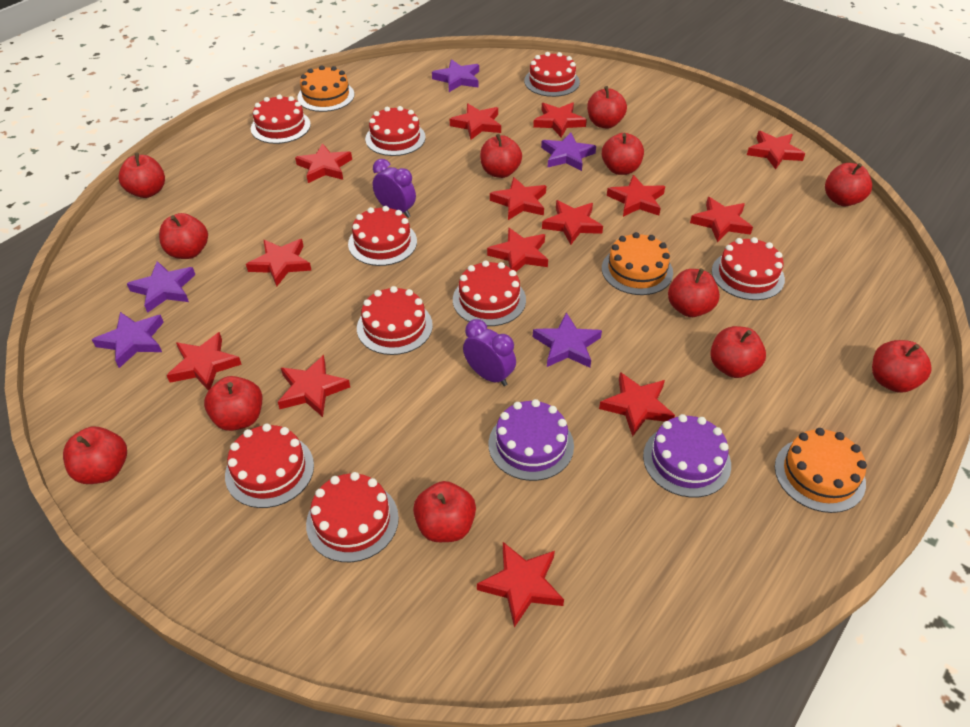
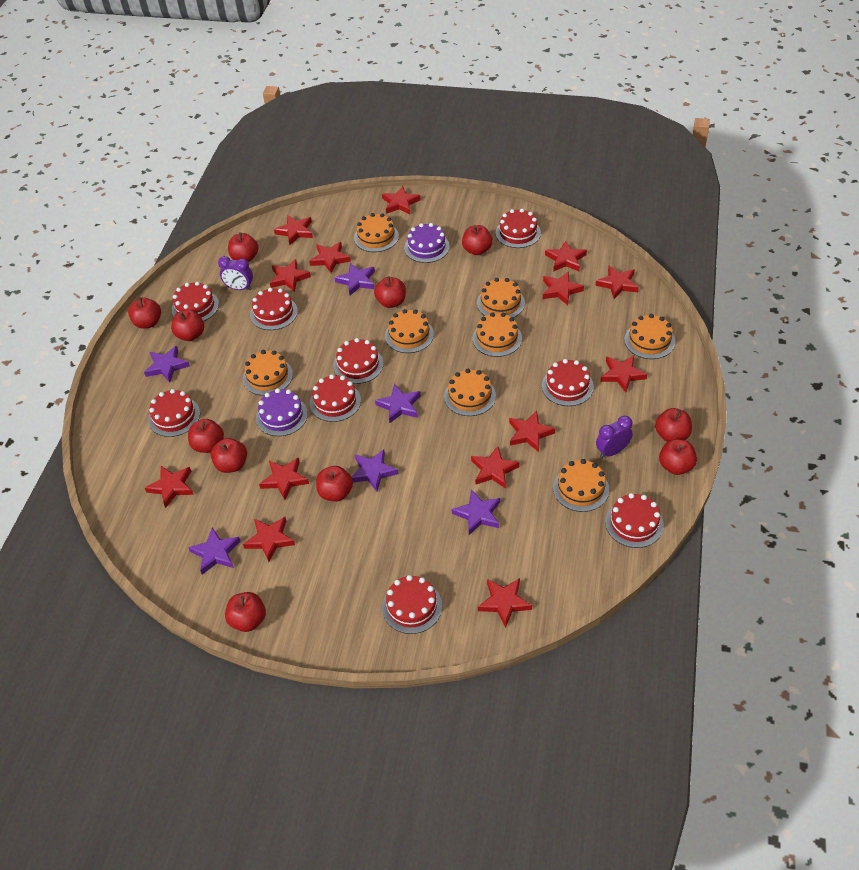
orange cake: [297,65,354,112] [602,232,673,295] [775,428,867,513] = 3 -> [243,350,293,396] [354,213,399,252] [385,309,434,353] [444,369,496,416] [473,312,522,357] [477,278,525,318] [553,459,609,512] [624,314,675,359] = 8
purple star: [92,312,164,368] [127,261,195,313] [432,59,479,92] [533,312,602,368] [541,133,596,171] = 5 -> [144,346,190,383] [188,528,240,575] [334,263,375,295] [351,449,398,492] [375,384,421,423] [452,490,500,535] = 6
red apple: [63,427,127,484] [118,153,165,198] [159,213,208,259] [204,376,262,431] [413,481,476,542] [480,134,522,178] [587,86,627,129] [602,133,644,175] [668,268,720,317] [710,326,766,378] [825,163,872,206] [872,340,932,393] = 12 -> [128,297,161,329] [171,310,204,341] [188,419,224,453] [211,438,247,473] [225,592,266,632] [228,232,259,262] [316,466,353,501] [374,276,406,308] [462,225,493,255] [655,408,692,442] [659,439,697,475] = 11

